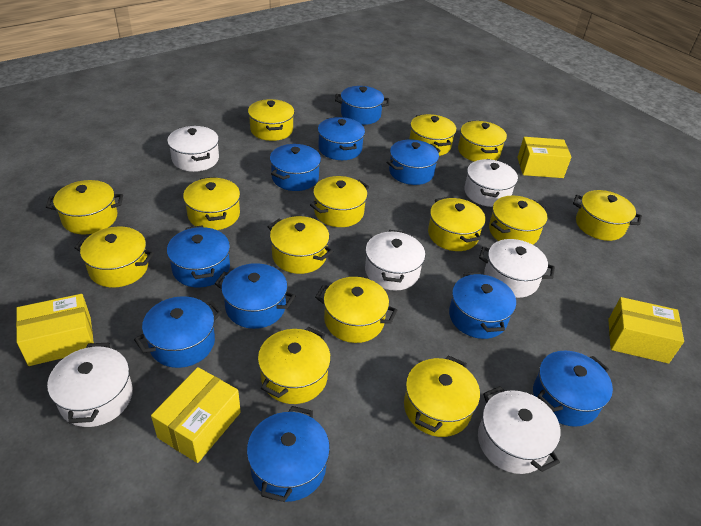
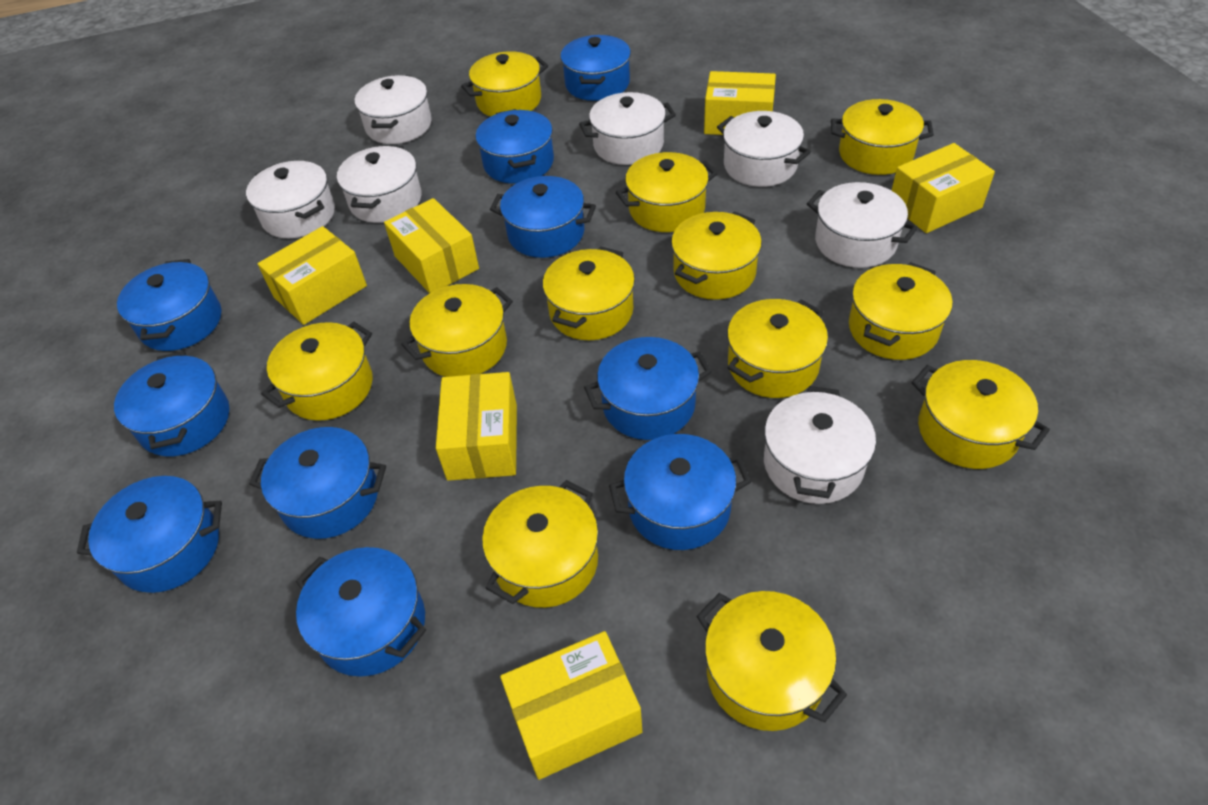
white pot: [47,343,133,427] [167,126,219,172] [365,230,425,291] [464,159,518,207] [478,386,561,474] [479,239,555,298] = 6 -> [246,161,335,238] [337,145,422,223] [355,75,432,144] [579,92,676,165] [717,111,811,187] [764,386,876,504] [807,182,918,268] = 7
yellow box: [16,294,94,366] [151,367,241,463] [517,137,571,178] [608,297,684,364] = 4 -> [258,226,367,325] [384,198,479,294] [436,372,517,481] [500,631,642,780] [704,71,776,135] [891,143,995,233] = 6
yellow pot: [46,180,123,234] [74,227,154,288] [183,177,240,230] [248,99,295,141] [258,327,331,404] [267,216,333,274] [310,176,369,227] [315,277,397,343] [404,355,480,437] [410,114,456,156] [428,197,486,251] [458,121,507,162] [489,196,547,245] [573,190,642,241] = 14 -> [261,322,373,421] [401,284,513,377] [461,51,548,116] [482,480,598,608] [543,246,635,340] [616,152,718,232] [671,211,762,300] [696,591,847,731] [727,299,828,398] [831,99,934,175] [849,262,953,360] [911,360,1050,469] = 12

